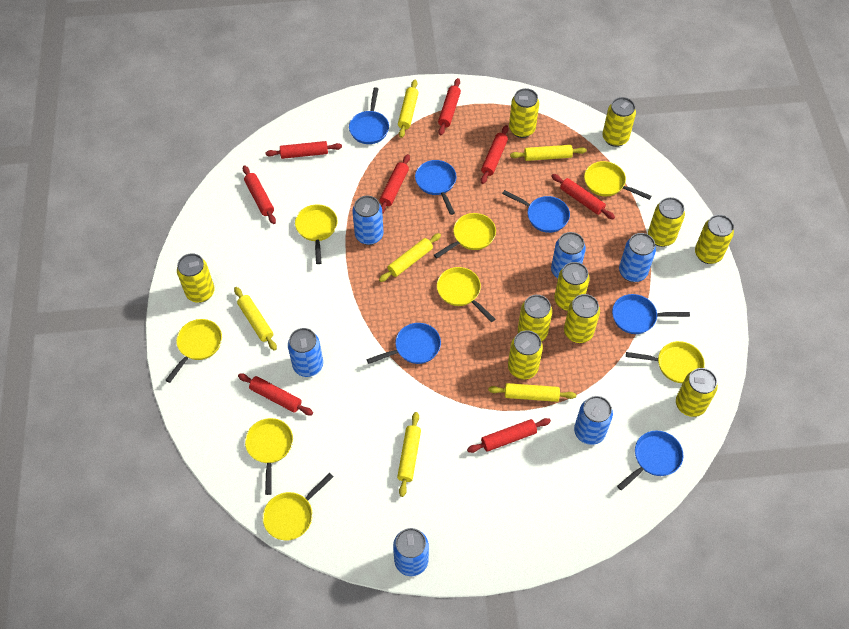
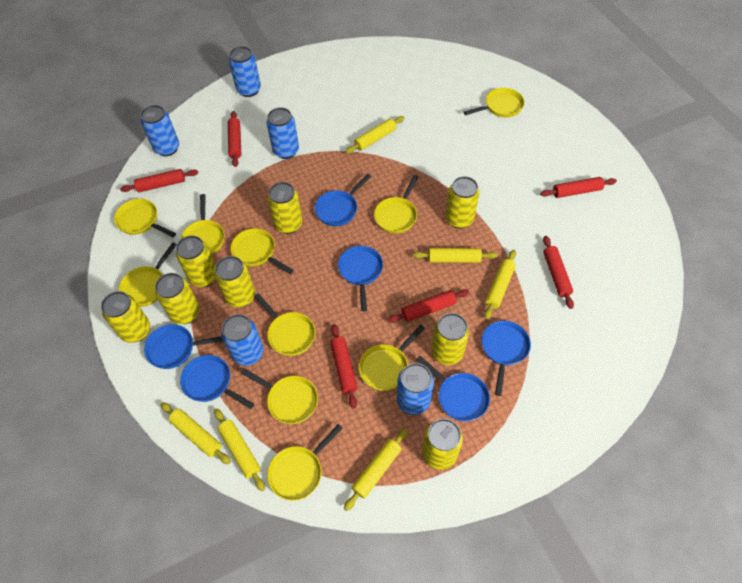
blue can: [288,328,323,377] [352,196,383,245] [393,528,429,576] [551,232,586,278] [574,396,613,445] [619,233,656,282] = 6 -> [141,105,179,156] [221,314,264,366] [229,46,261,97] [267,107,299,159] [397,363,434,415] = 5
red rolling pin: [238,374,313,415] [243,165,276,224] [265,141,342,159] [380,154,410,214] [438,78,461,135] [467,418,551,453] [481,125,508,184] [551,174,615,219] = 8 -> [120,169,198,192] [228,111,241,167] [330,324,358,409] [388,289,469,323] [540,177,617,198] [543,236,574,309] = 6
yellow can: [177,253,215,303] [508,330,543,379] [509,88,539,138] [518,295,552,342] [554,262,590,311] [564,294,600,343] [602,97,636,147] [648,197,685,247] [676,368,718,417] [695,215,734,264] = 10 -> [101,291,150,343] [155,273,200,324] [176,235,216,287] [215,256,255,308] [268,182,302,234] [422,419,463,470] [431,313,469,365] [446,176,480,229] = 8
yellow pan: [166,319,222,383] [245,418,293,495] [263,473,334,540] [295,204,338,264] [434,213,496,259] [437,267,495,322] [584,161,652,200] [626,341,705,383] = 8 -> [114,199,176,237] [119,242,177,307] [181,194,225,255] [231,228,294,274] [240,368,318,424] [254,293,315,356] [267,424,343,501] [359,325,425,391] [374,175,418,233] [464,88,525,117] = 10

